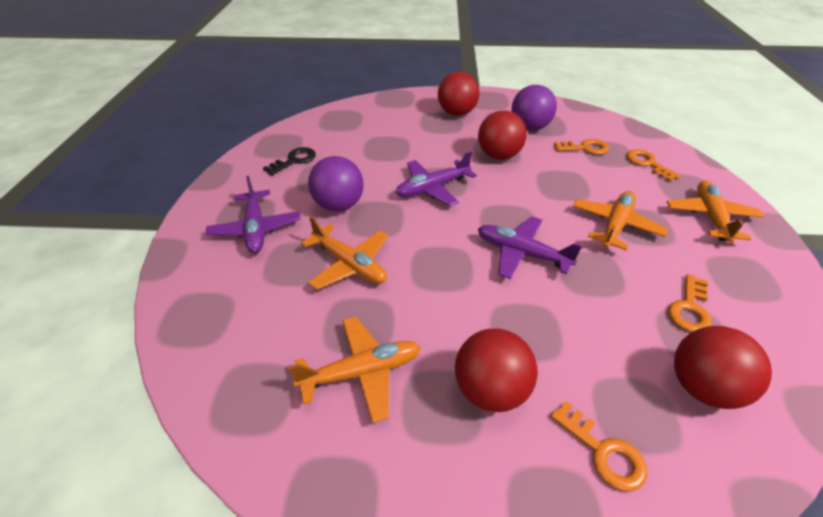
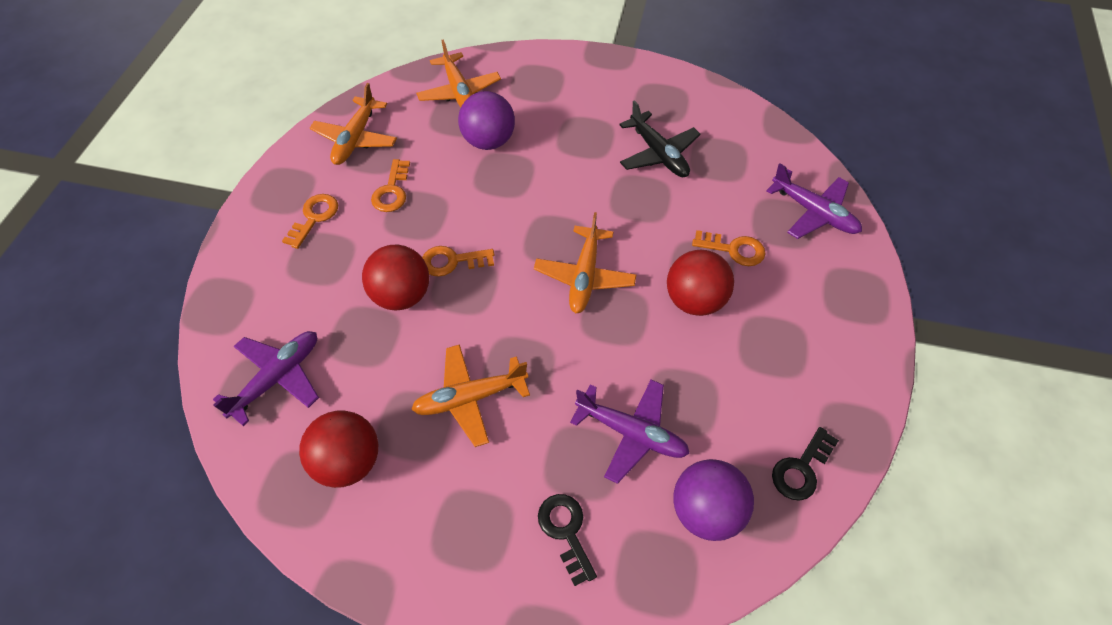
black key: [263,147,316,176] = 1 -> [538,494,597,586] [772,427,839,501] = 2
black plane: none = 0 -> [619,100,701,177] = 1
red ball: [438,71,480,116] [455,328,538,412] [478,110,527,160] [674,326,772,409] = 4 -> [299,411,378,488] [362,245,429,311] [667,250,734,316] = 3

